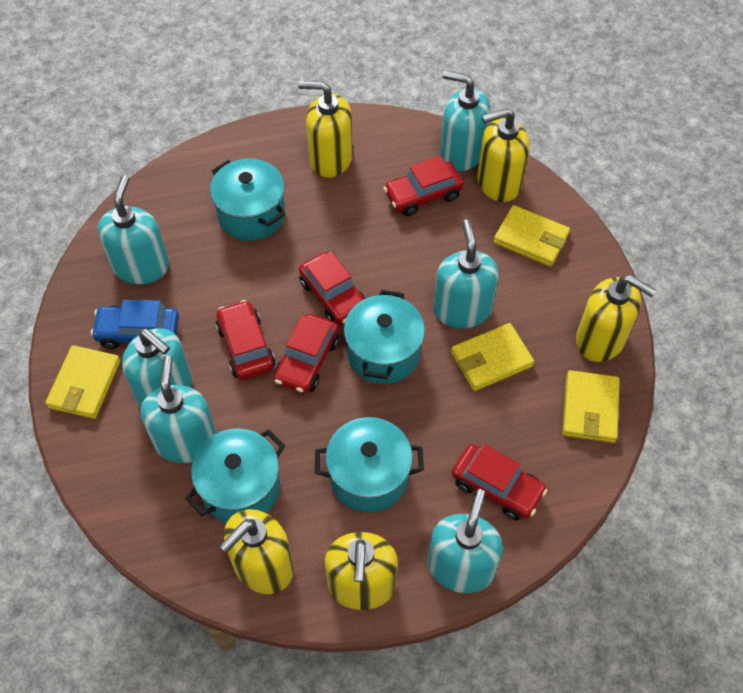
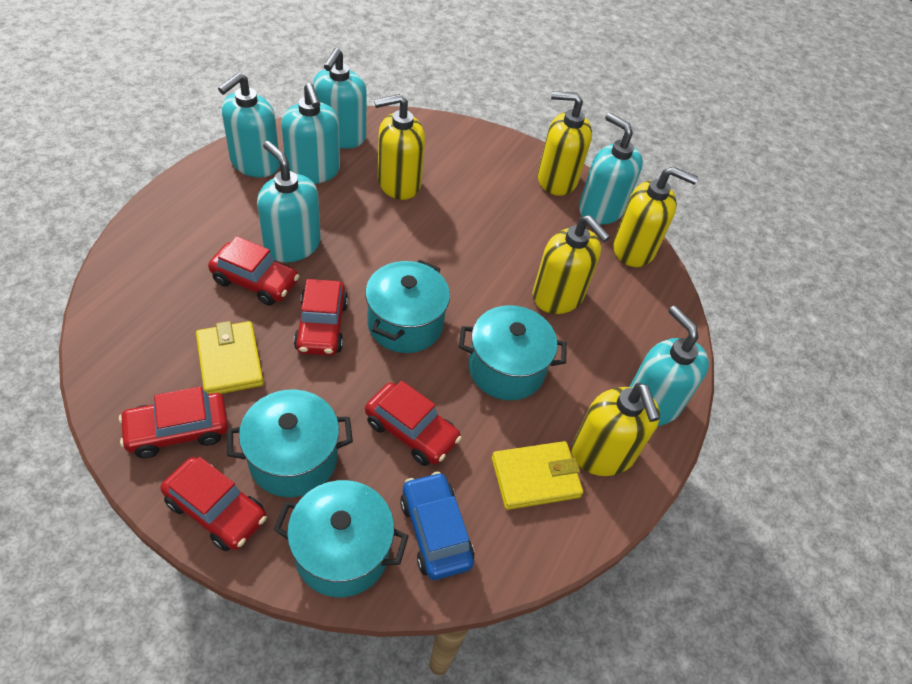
yellow wallet: [45,345,120,419] [451,323,534,391] [493,205,570,267] [563,370,620,443] = 4 -> [196,321,264,394] [492,441,583,510] = 2

